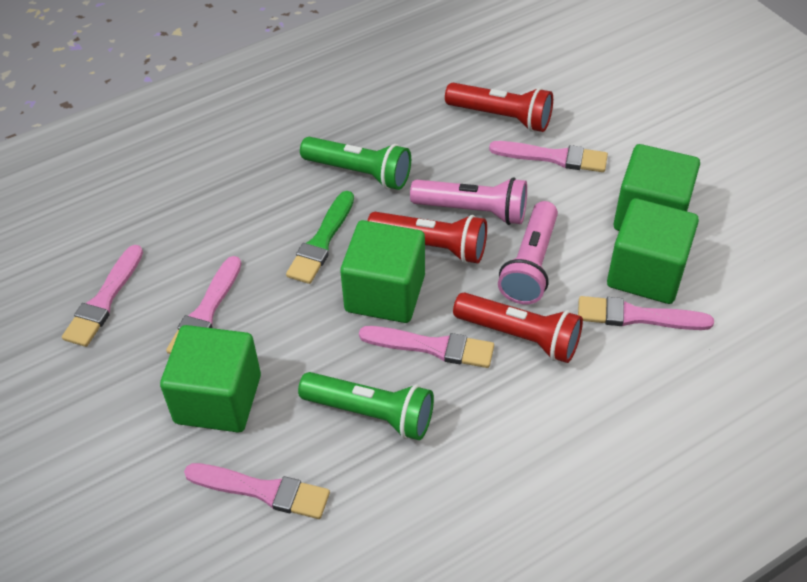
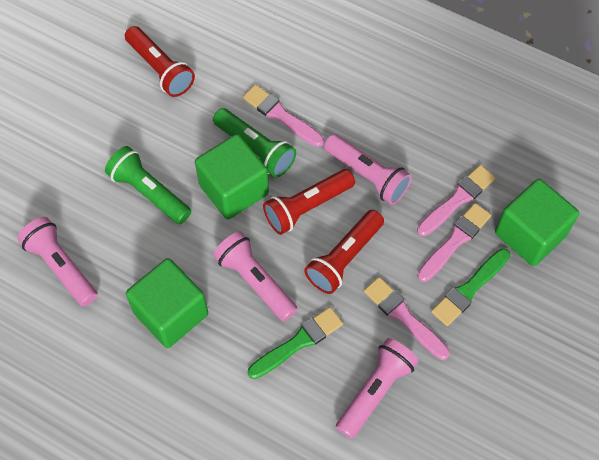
green brush: [286,191,354,284] = 1 -> [248,307,343,379] [431,248,510,326] = 2
green cube: [160,325,261,432] [340,220,425,323] [607,198,699,304] [614,144,700,231] = 4 -> [126,258,208,348] [195,134,269,220] [495,179,579,266] = 3
pink brush: [62,245,143,347] [166,256,241,354] [184,463,330,519] [359,326,494,368] [489,141,608,172] [578,296,714,330] = 6 -> [243,84,324,147] [364,277,450,360] [417,165,495,236] [417,203,491,282] = 4
pink flashlight: [410,177,527,225] [498,201,558,304] = 2 -> [17,217,98,307] [213,231,298,321] [324,134,412,205] [336,338,419,439] = 4

